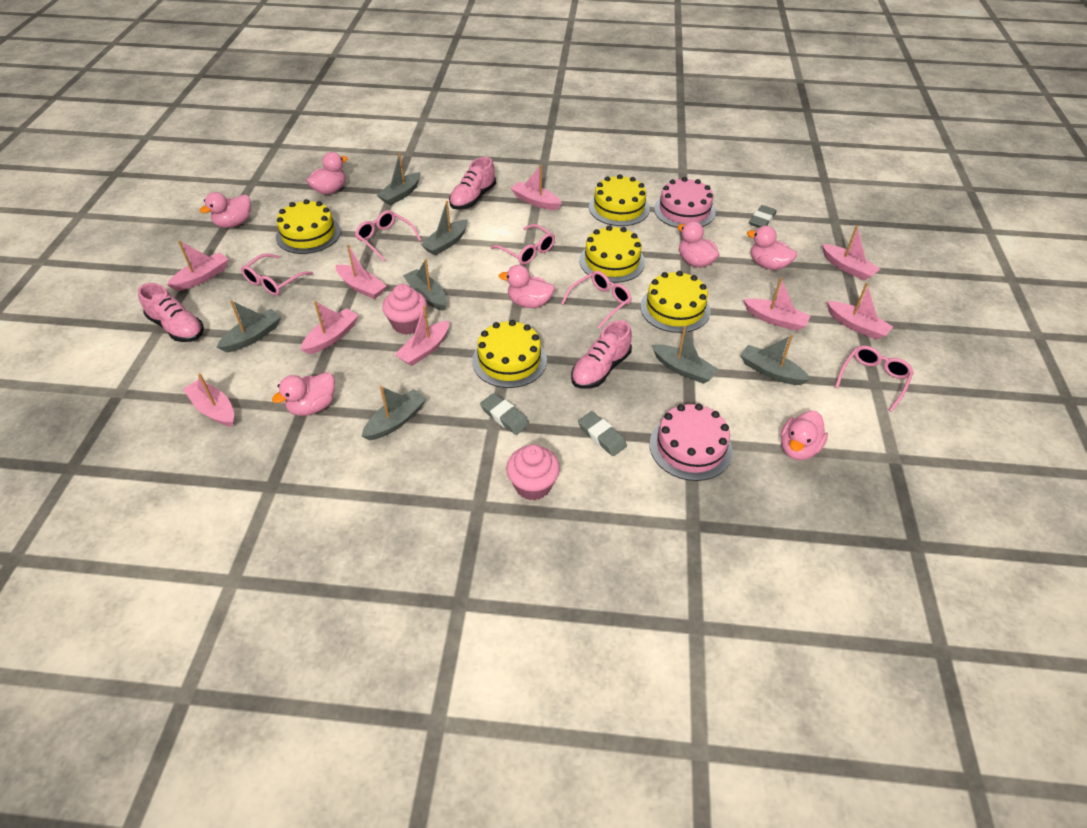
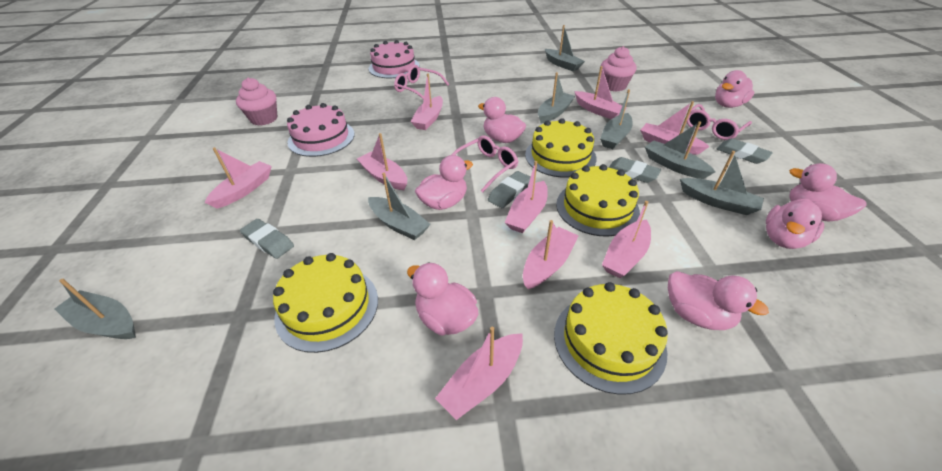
grey eraser: [480,393,529,435] [578,411,627,456] [749,205,777,228] = 3 -> [240,219,294,259] [488,171,530,208] [609,157,661,183] [717,138,773,164] = 4
pink glasses: [241,253,313,295] [355,210,422,261] [491,224,555,265] [561,271,632,329] [835,345,914,412] = 5 -> [394,65,449,100] [452,135,518,192] [686,104,752,140] = 3
pink shoe: [138,283,204,342] [449,157,496,209] [571,320,632,389] = 3 -> none = 0
yellow cake: [276,199,341,254] [472,320,547,388] [579,225,645,283] [589,174,650,226] [640,271,711,333] = 5 -> [273,253,378,353] [525,118,596,178] [554,282,668,395] [556,164,640,236] = 4

